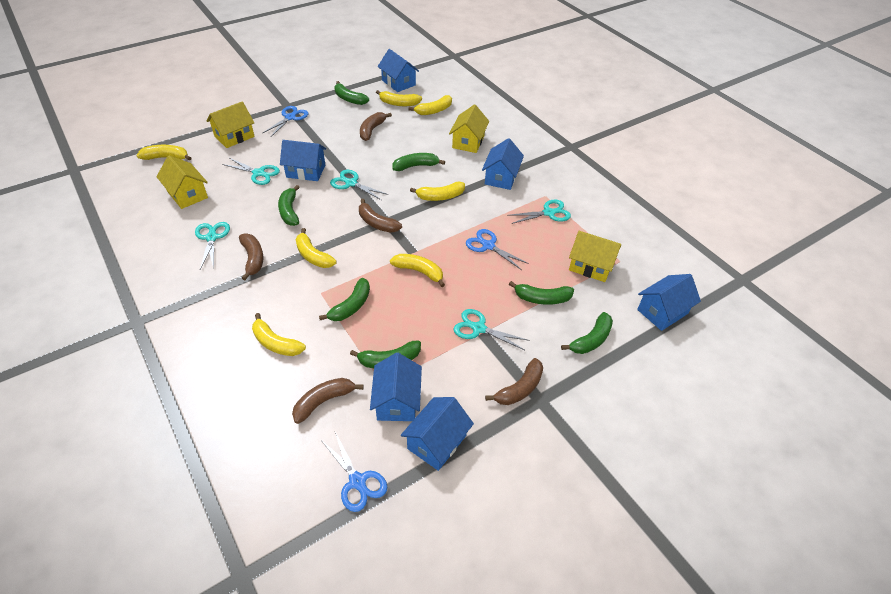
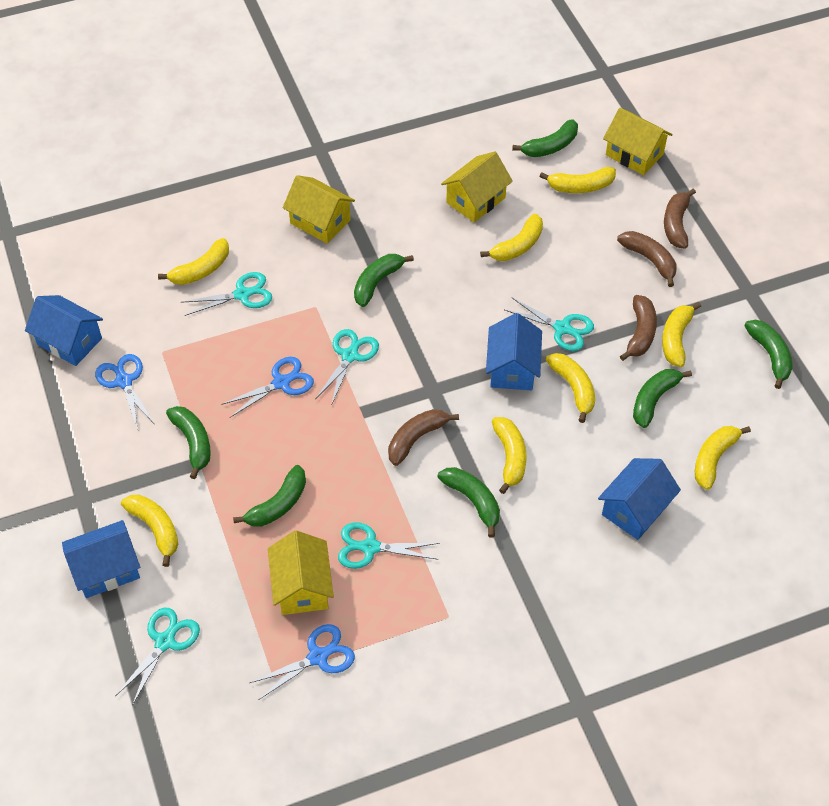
blue house: [280,140,326,181] [370,353,422,421] [378,49,419,92] [401,397,474,471] [482,138,524,190] [637,274,701,331] = 6 -> [25,295,103,366] [62,520,140,598] [486,313,542,390] [598,458,681,540] = 4
brown banana: [239,234,264,280] [292,378,364,424] [359,199,402,233] [360,112,392,141] [485,358,543,405] = 5 -> [388,409,459,466] [617,231,677,287] [620,295,657,361] [664,189,696,249] = 4
yellow banana: [137,145,191,161] [252,313,306,356] [296,228,337,268] [376,90,422,106] [390,254,445,287] [409,95,452,115] [410,181,465,201] = 7 -> [121,495,178,567] [158,238,229,285] [480,214,543,261] [492,417,527,494] [539,167,616,193] [546,353,595,423] [662,302,701,367] [695,426,751,490] = 8

